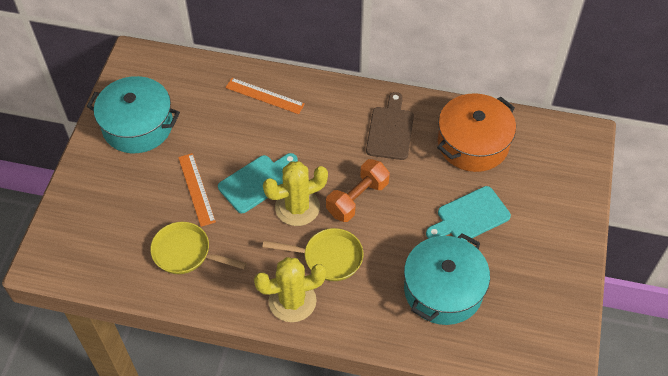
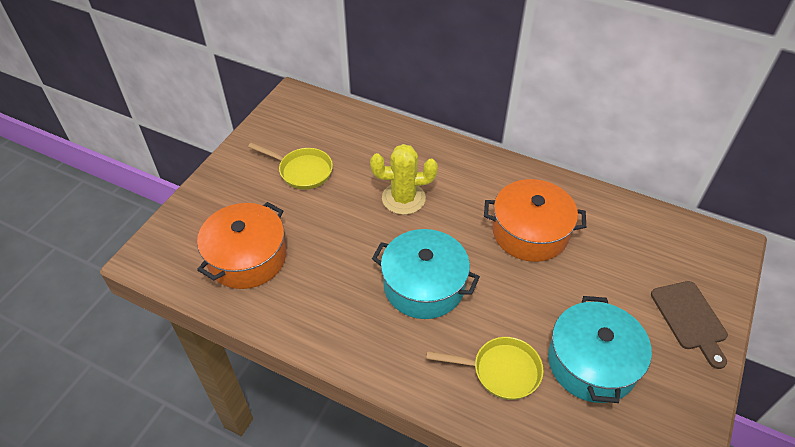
orange dumbbell: [326,159,390,222] = 1 -> none = 0
orange pot: [437,93,516,172] = 1 -> [197,202,286,289] [484,179,586,262] = 2
orange ruler: [178,153,216,227] [225,78,305,114] = 2 -> none = 0
turquoise cutting board: [218,153,298,213] [426,186,511,241] = 2 -> none = 0
yellow cactus: [254,257,326,322] [263,161,328,226] = 2 -> [370,144,438,215] = 1

